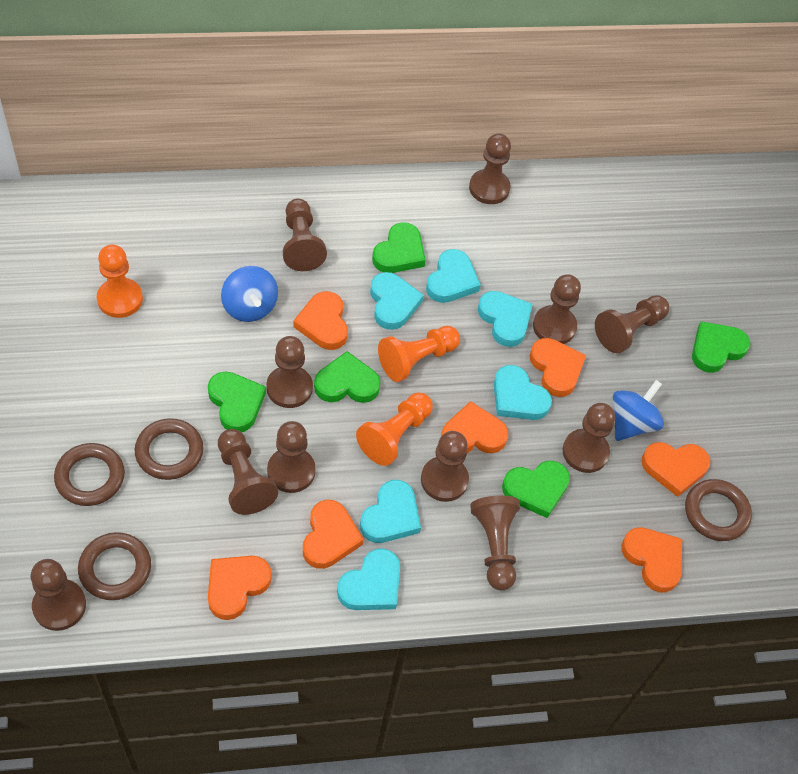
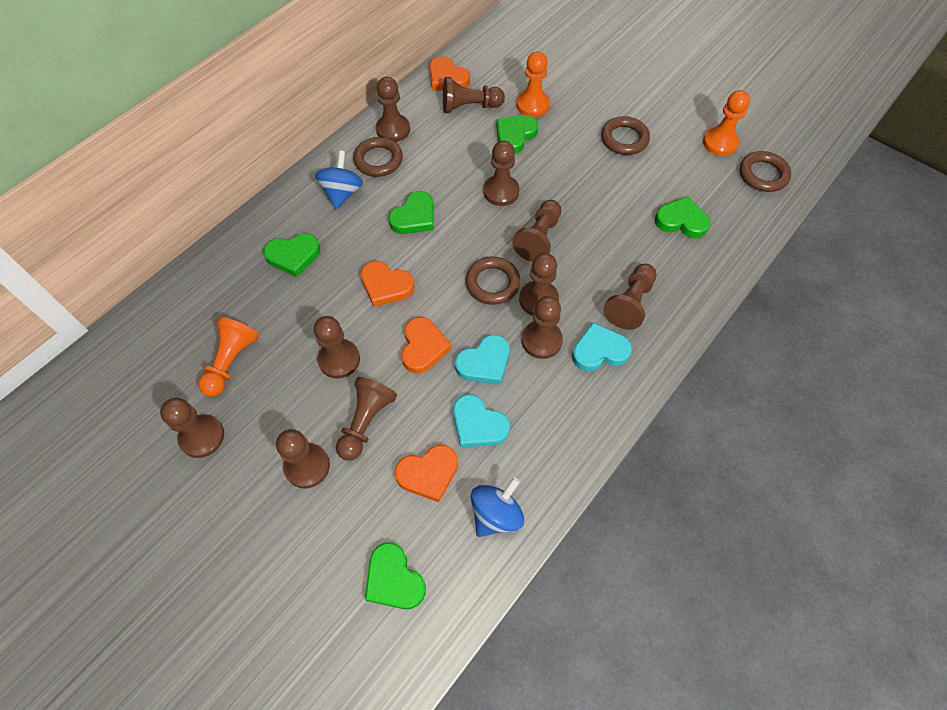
orange heart: [208,556,272,620] [293,291,348,350] [303,500,364,569] [441,401,508,453] [529,338,586,397] [621,527,682,593] [642,442,710,497] = 7 -> [361,261,414,307] [394,445,458,502] [402,317,452,374] [429,57,470,90] = 4
turquoise heart: [337,548,400,610] [360,480,421,543] [370,272,424,330] [426,249,481,303] [478,291,533,347] [494,365,552,420] = 6 -> [453,394,510,448] [455,335,510,385] [572,322,632,371] = 3

